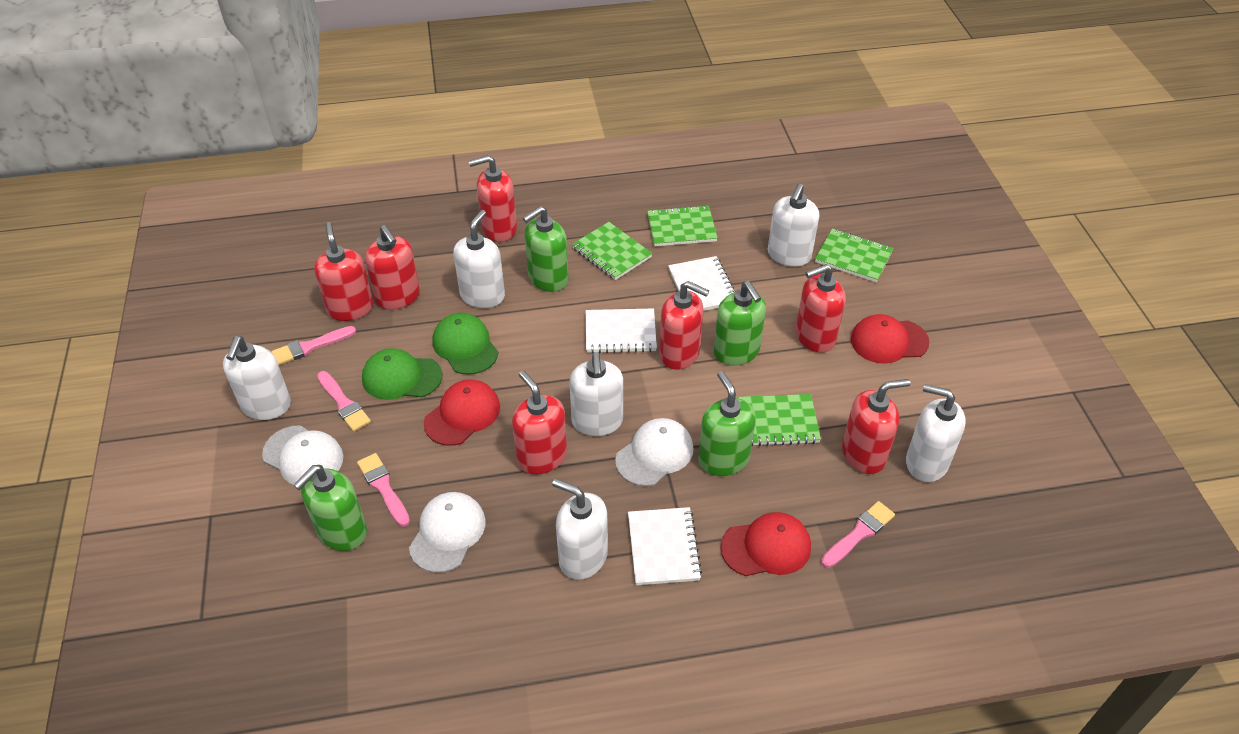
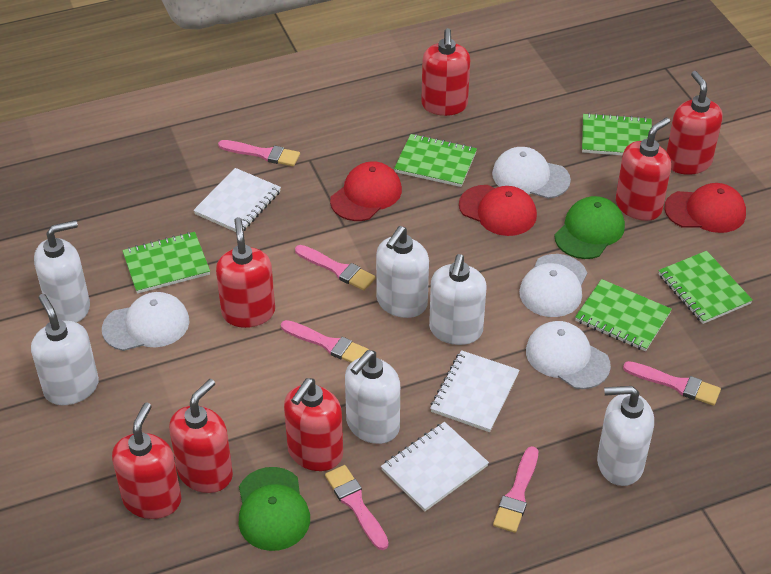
green notebook: [572,222,653,280] [647,205,718,246] [738,394,821,446] [815,229,893,282] = 4 -> [122,232,210,294] [394,134,477,187] [575,279,672,351] [582,113,652,156] [659,251,753,324] = 5
green soap dispenser: [293,465,367,551] [523,206,569,292] [698,371,756,476] [714,281,766,365] = 4 -> none = 0
pink brush: [271,326,356,365] [317,371,371,432] [357,453,410,527] [821,501,895,568] = 4 -> [218,140,300,166] [281,320,369,363] [295,245,376,291] [325,465,389,550] [493,446,538,533] [623,361,721,406] = 6
white cap: [262,425,343,485] [409,492,486,573] [615,418,693,486] = 3 -> [102,292,189,351] [492,147,571,199] [519,254,587,317] [526,321,611,389] = 4

